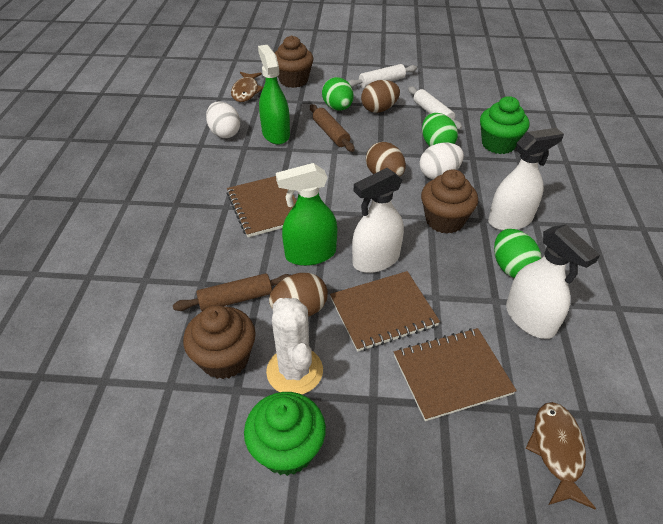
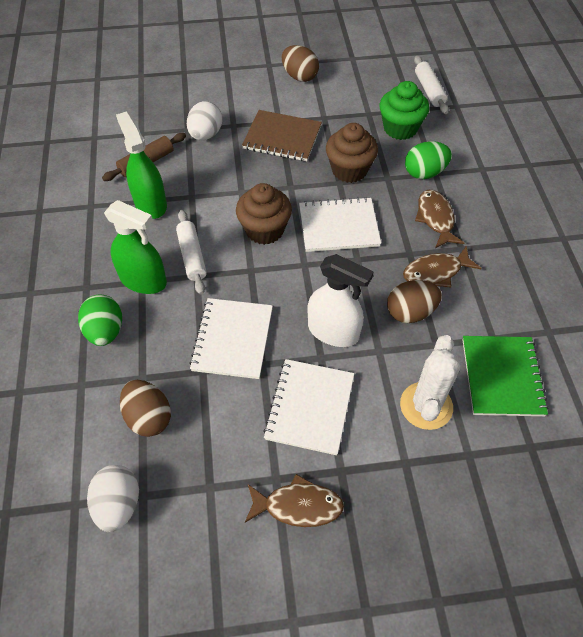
brown cupcake: [183,305,256,379] [275,35,314,88] [421,169,478,234] = 3 -> [236,183,292,245] [326,123,378,183] = 2
brown fish: [231,72,263,102] [525,402,596,509] = 2 -> [245,474,344,527] [403,246,481,288] [415,190,464,248] = 3
brown notebook: [227,176,297,237] [330,271,440,352] [394,328,517,421] = 3 -> [242,110,322,161] = 1
brown rolling pin: [173,273,291,311] [310,104,355,152] = 2 -> [102,133,186,181] = 1
green cupcake: [244,392,326,476] [480,96,529,154] = 2 -> [380,81,429,140] = 1
green egg: [322,77,353,111] [422,113,458,146] [494,229,542,278] = 3 -> [78,294,122,346] [405,141,452,179] = 2
green notebook: none = 0 -> [462,336,549,416] = 1
white notebook: none = 0 -> [189,298,273,379] [263,359,354,455] [299,197,381,252] = 3
white spray bottle: [352,168,404,273] [488,128,564,231] [506,225,600,339] = 3 -> [308,254,374,347] = 1

